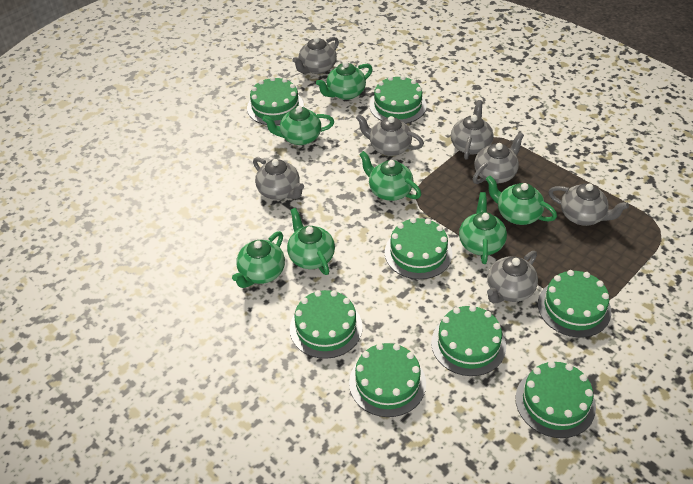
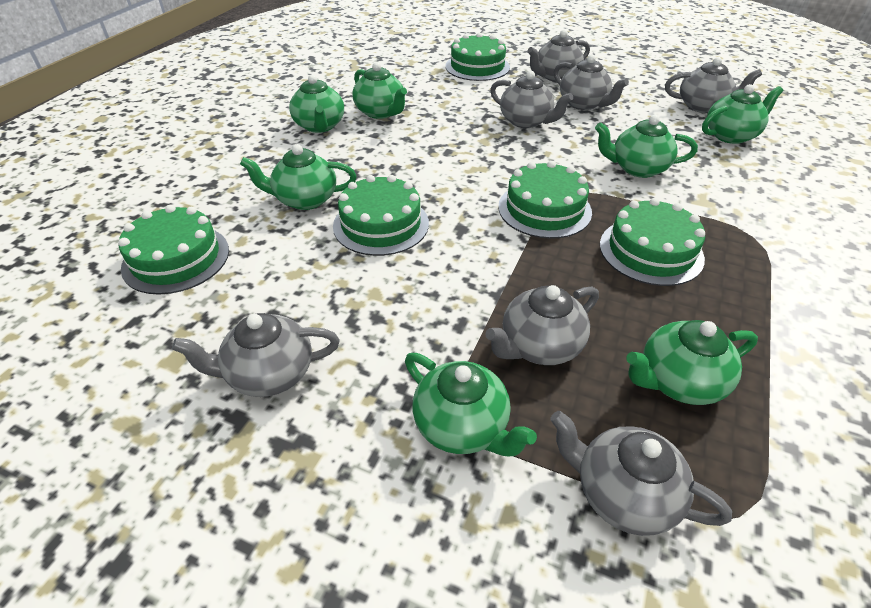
green cake: [247,77,304,125] [290,290,363,359] [349,343,426,417] [369,76,427,124] [385,218,452,279] [431,305,506,376] [516,361,596,438] [538,270,611,337] = 8 -> [118,205,229,295] [333,175,429,256] [445,33,510,81] [498,161,592,239] [600,198,705,286] = 5

